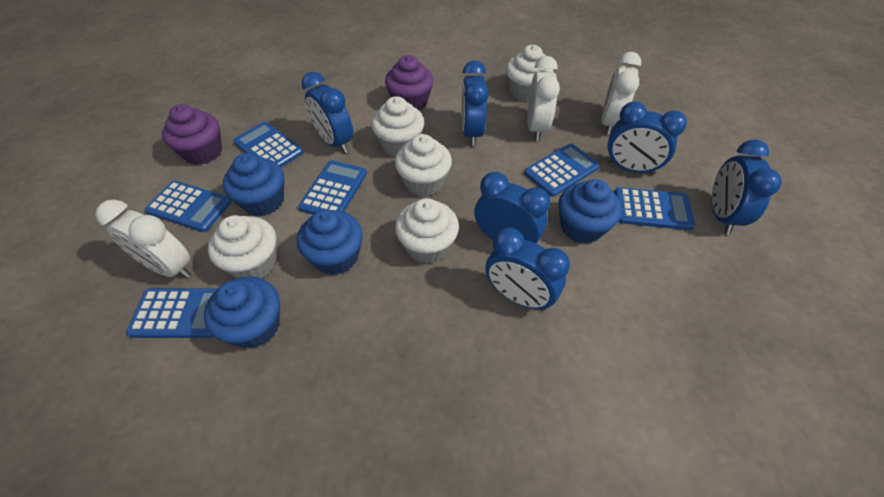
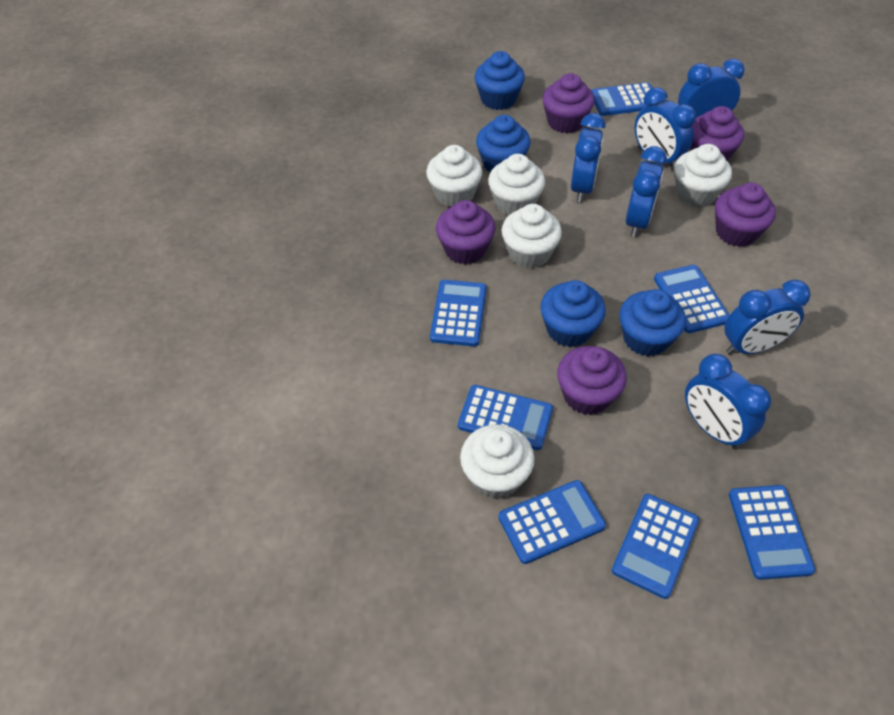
blue calculator: [126,288,218,338] [145,181,232,232] [233,122,303,167] [298,160,367,215] [524,144,600,197] [614,187,695,230] = 6 -> [430,280,487,346] [458,385,553,450] [499,480,606,564] [591,82,652,116] [612,494,699,599] [654,265,730,333] [729,485,815,580] = 7
purple cupcake: [162,104,222,165] [385,55,434,111] = 2 -> [436,200,495,264] [543,73,595,134] [557,346,627,415] [690,106,744,161] [715,183,776,247] = 5
white clock: [95,199,191,278] [528,56,560,141] [601,52,642,135] = 3 -> none = 0

